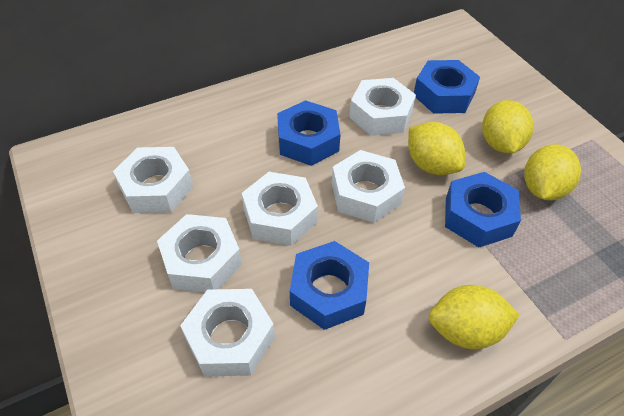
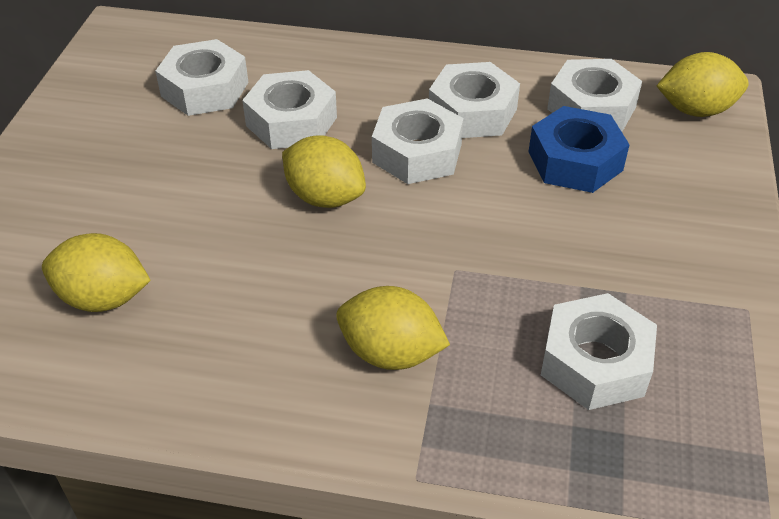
blue nut: [277,100,341,166] [290,241,369,330] [414,60,480,114] [445,172,521,247] = 4 -> [529,106,630,193] = 1

